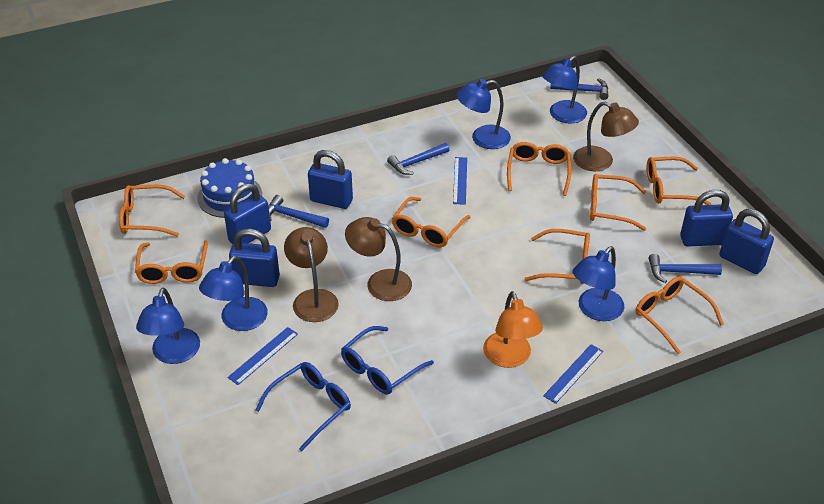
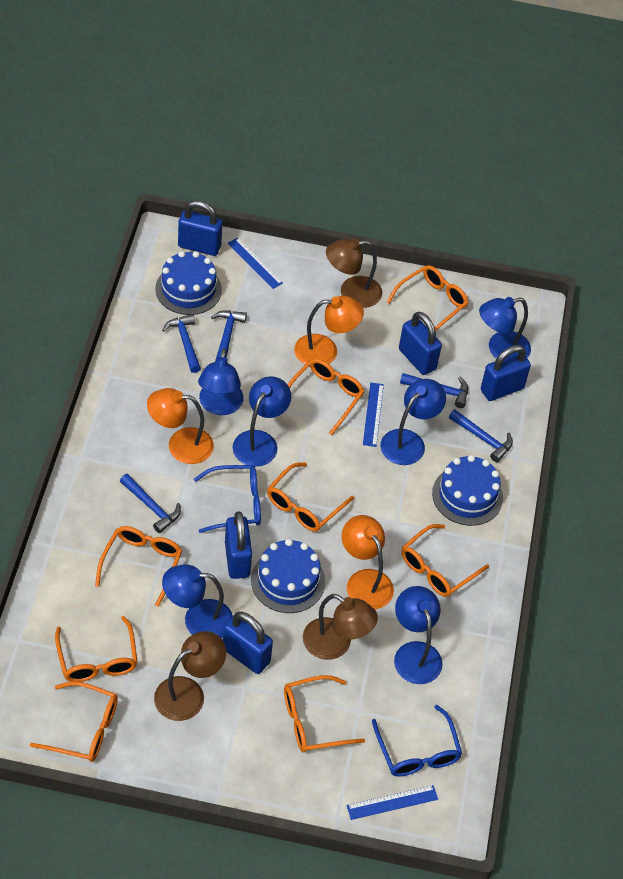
blue cake: [197,158,262,218] = 1 -> [155,251,222,315] [251,539,325,613] [432,455,503,526] = 3
blue hammer: [268,195,329,228] [387,143,449,175] [550,78,609,100] [648,254,722,283] = 4 -> [120,474,181,533] [162,314,201,373] [211,310,247,362] [400,373,468,408] [449,409,513,462] = 5
blue lamp: [136,288,200,364] [199,256,268,331] [456,79,511,149] [542,56,587,124] [572,246,624,321] = 5 -> [162,565,233,638] [198,348,243,415] [232,376,291,467] [381,379,446,465] [394,586,443,684] [479,297,531,359] = 6
orange lamp: [483,291,543,368] = 1 -> [147,388,214,464] [294,296,364,365] [342,515,394,609] = 3

